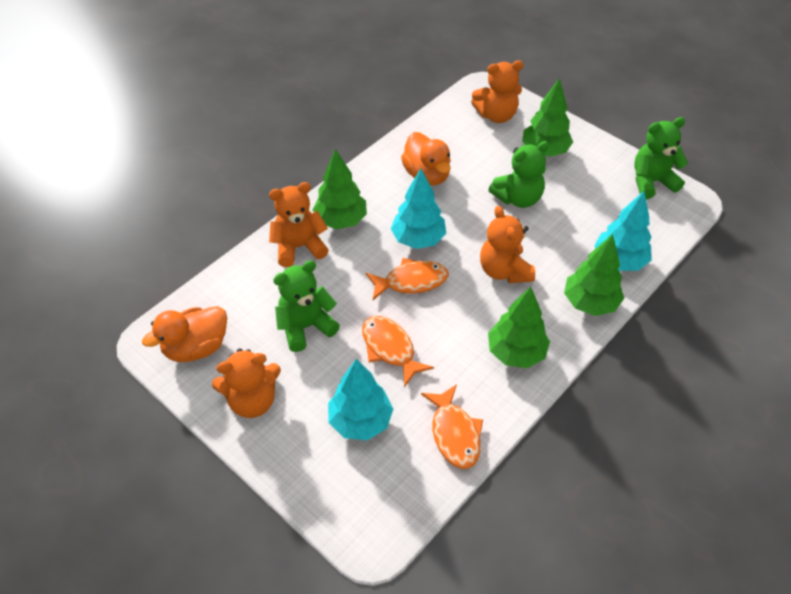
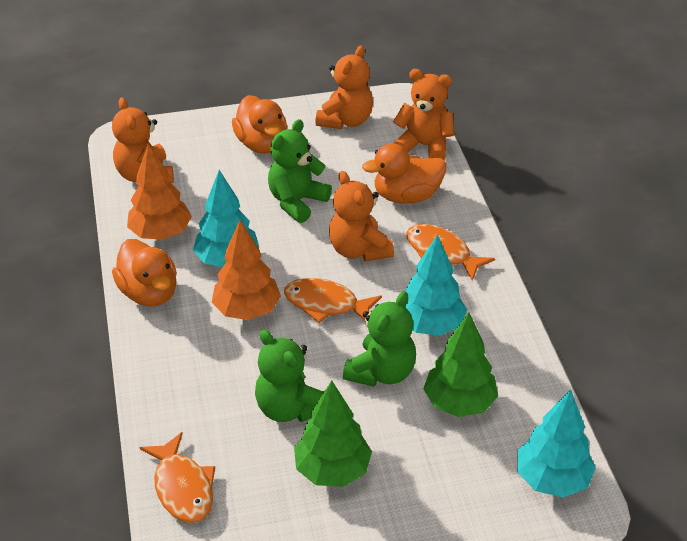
green tree: [313,149,367,229] [488,287,550,368] [522,78,573,157] [564,234,624,316] = 4 -> [294,381,372,487] [423,313,498,417] = 2
orange duck: [142,306,227,362] [401,132,451,186] = 2 -> [112,239,177,307] [232,95,287,154] [362,143,446,204] = 3
orange tree: none = 0 -> [127,144,192,240] [212,220,281,320] = 2

